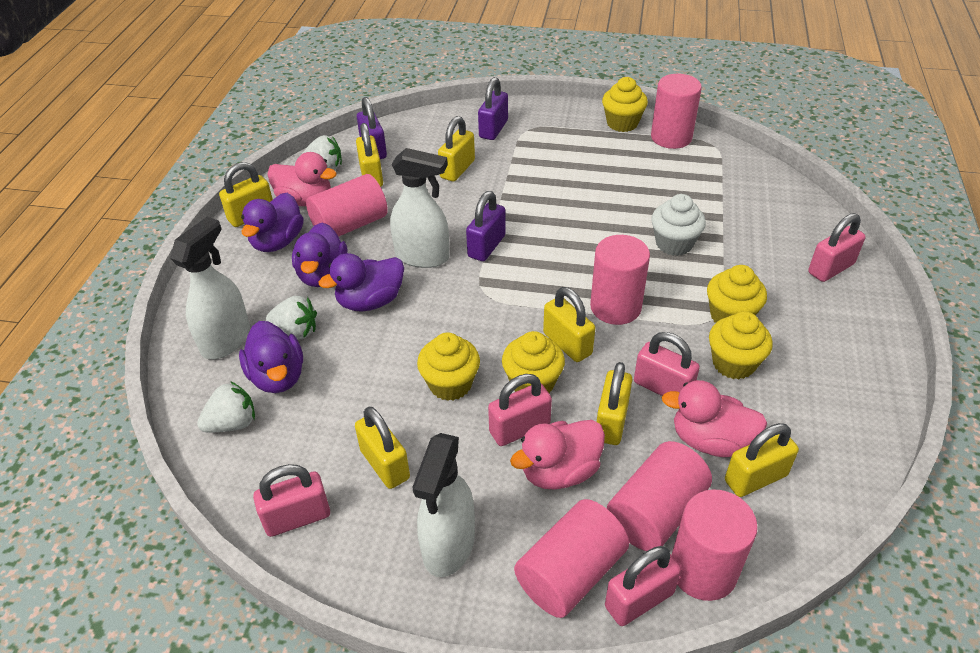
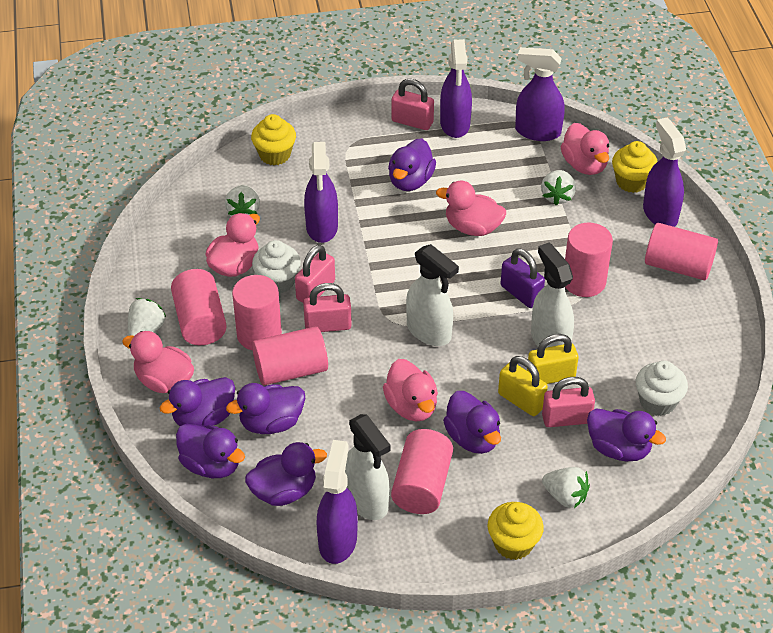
pink duck: [267,152,337,206] [510,420,605,490] [662,380,768,457] = 3 -> [122,331,194,393] [205,213,260,277] [383,359,438,422] [436,181,506,236] [561,123,609,175] = 5
pink padlock: [253,464,330,537] [488,374,552,446] [605,546,681,626] [634,332,700,396] [808,213,865,282] = 5 -> [295,245,335,303] [303,283,352,332] [391,79,434,130] [542,377,595,427] = 4
purple duck: [239,321,303,393] [241,193,304,252] [292,223,348,287] [319,253,404,312] = 4 -> [160,377,235,428] [176,424,245,478] [226,383,305,434] [245,442,327,506] [388,138,436,191] [443,391,501,454] [587,408,666,461] = 7
purple padlock: [357,97,387,159] [466,191,506,261] [478,77,508,140] = 3 -> [501,248,545,308] = 1
purple spray bottle: none = 0 -> [304,142,338,243] [316,440,358,564] [440,39,472,138] [515,47,565,141] [643,118,686,227] = 5
white cupcake: [651,194,706,256] = 1 -> [252,240,301,293] [636,360,688,416] = 2
white strawberry: [197,381,255,433] [266,296,317,340] [301,135,342,170] = 3 -> [128,298,166,336] [225,185,260,216] [541,170,576,205] [542,467,590,508] = 4
yellow cupcake: [417,333,480,401] [502,331,565,393] [602,77,648,132] [707,265,767,323] [709,312,773,380] = 5 -> [251,114,296,165] [488,502,544,560] [612,141,658,193] = 3
yellow padlock: [219,162,273,227] [355,407,410,489] [356,123,383,187] [438,116,475,181] [543,287,595,362] [597,362,632,445] [725,423,799,497] = 7 -> [498,356,548,416] [527,334,579,384] = 2

